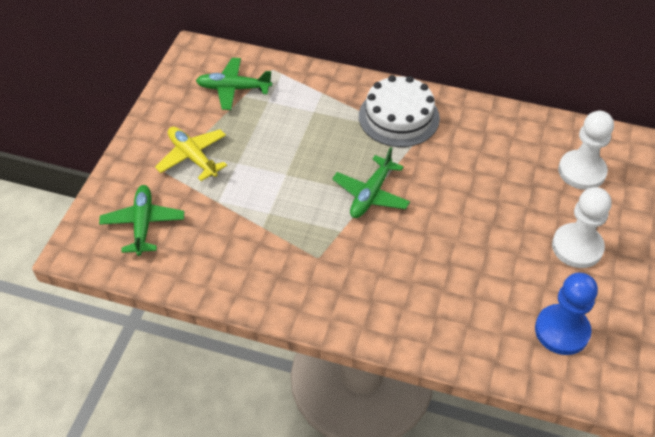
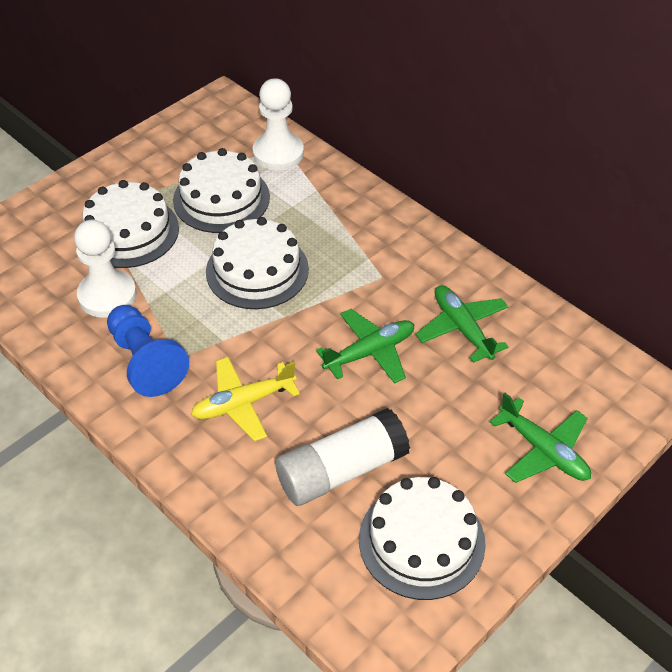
white cake: [359,75,440,147] = 1 -> [82,180,179,268] [173,148,270,233] [206,217,309,309] [359,477,486,600] = 4
white glue stick: none = 0 -> [275,408,410,506] = 1

